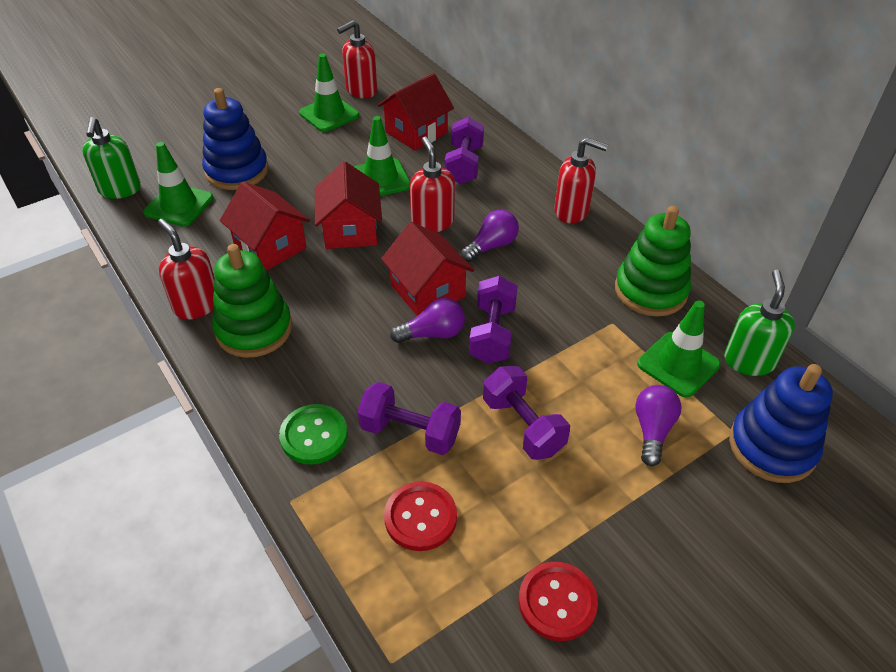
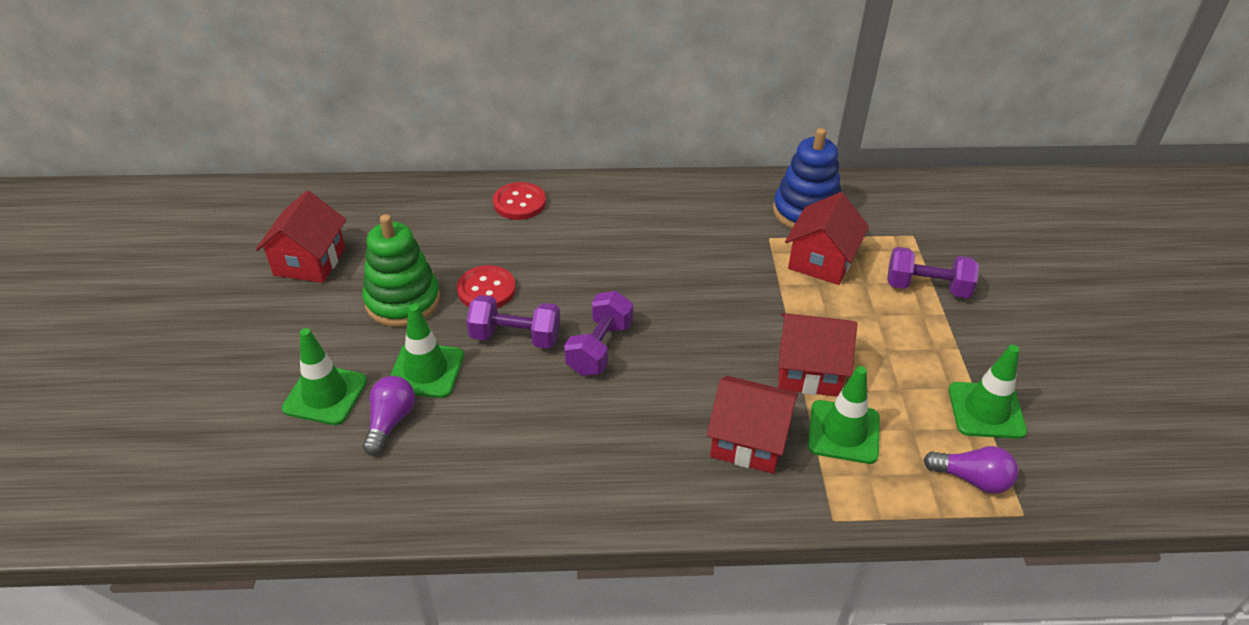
blue stacking toy: [202,88,269,190] [729,364,833,483] = 2 -> [773,128,841,229] = 1
green button: [279,404,348,465] = 1 -> none = 0
green soap dispenser: [82,117,141,199] [724,270,795,376] = 2 -> none = 0
green stacking toy: [212,244,292,358] [615,206,691,317] = 2 -> [362,214,440,327] = 1
purple dumbbell: [358,382,461,455] [445,117,484,184] [469,276,518,364] [483,366,570,460] = 4 -> [467,295,560,349] [564,291,633,376] [887,247,979,298] = 3
purple light bulb: [390,298,465,343] [461,210,519,262] [635,385,682,466] = 3 -> [363,376,415,455] [923,446,1018,494] = 2
red soap dispenser: [158,219,215,320] [337,20,377,99] [410,137,455,232] [554,137,608,224] = 4 -> none = 0

